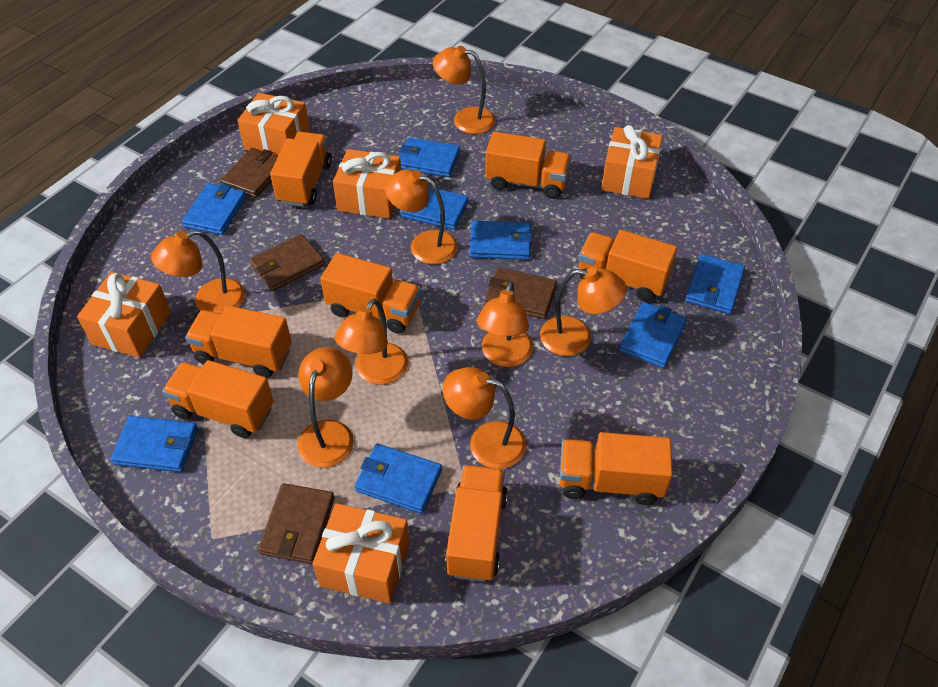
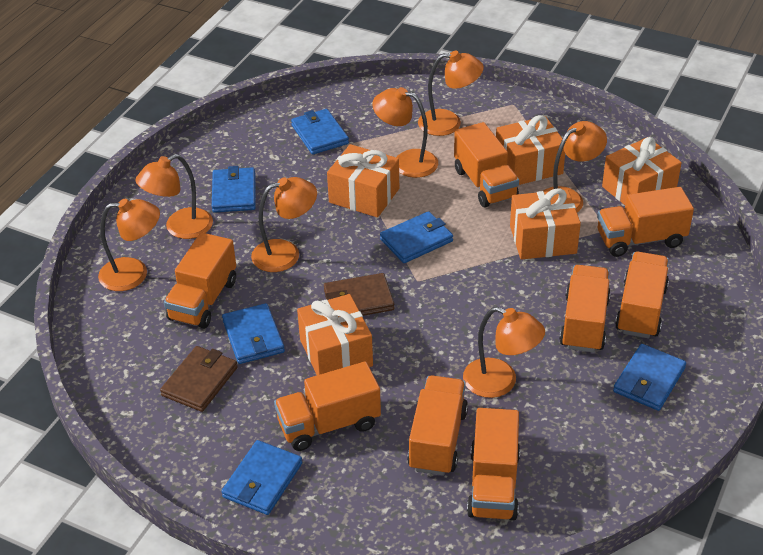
blue wallet: [111,416,198,472] [182,184,247,235] [354,443,442,514] [399,137,460,177] [401,187,469,230] [469,221,532,260] [619,302,687,368] [685,254,745,314] = 8 -> [212,166,256,213] [221,440,302,515] [222,303,285,364] [291,109,349,155] [380,211,453,263] [613,344,686,411] = 6
brown wallet: [220,148,278,198] [250,234,325,291] [258,483,335,564] [485,267,557,319] = 4 -> [160,346,238,412] [324,273,395,316] = 2
orange lamp: [151,230,245,314] [297,347,354,468] [335,299,408,385] [385,169,458,264] [433,46,495,134] [443,367,526,469] [477,281,533,367] [540,267,627,356] = 8 -> [98,199,160,291] [135,154,213,239] [251,177,317,272] [372,87,438,178] [418,50,484,136] [463,307,545,398] [543,121,607,213] = 7

